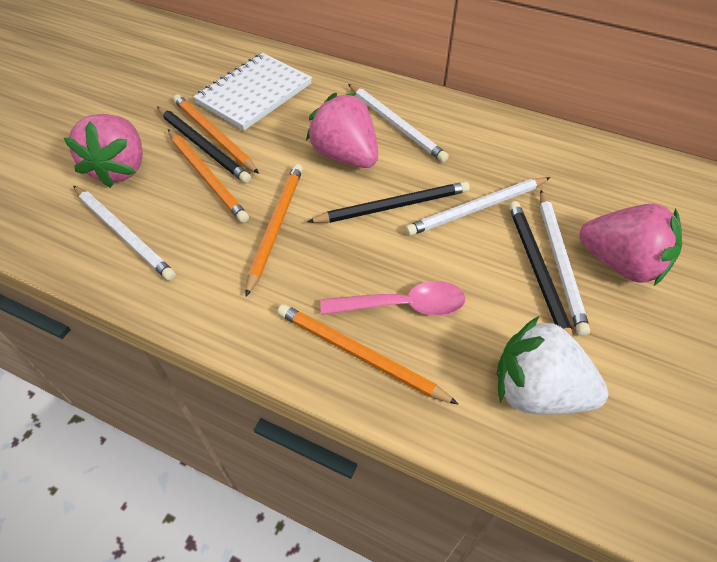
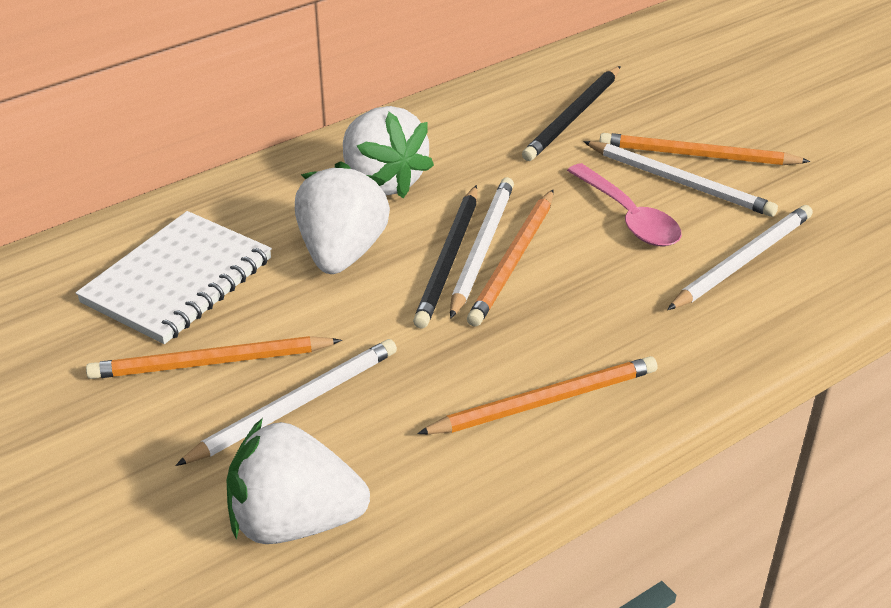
black pencil: [157,107,251,183] [307,182,470,223] [509,201,573,337] = 3 -> [413,185,477,328] [522,66,621,161] = 2
pink strawberry: [64,114,143,188] [306,93,378,168] [580,204,682,286] = 3 -> none = 0
white strawberry: [497,316,608,415] = 1 -> [227,418,370,544] [295,161,390,274] [343,106,434,198] = 3

